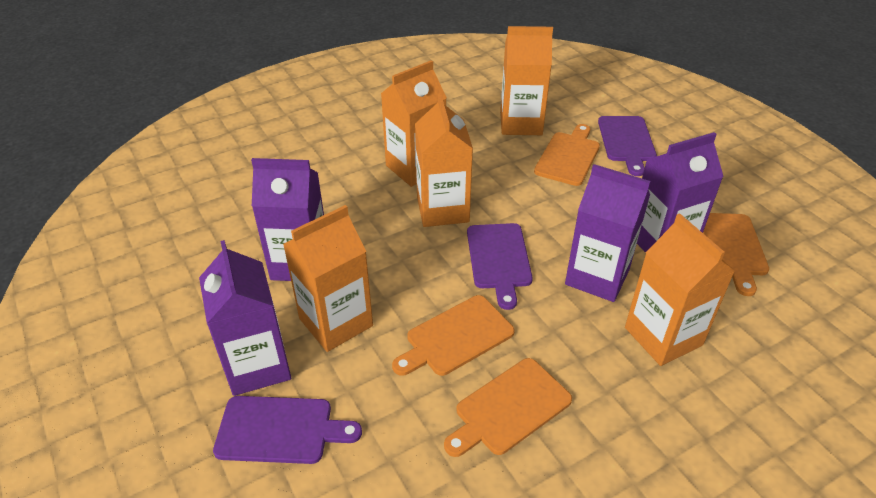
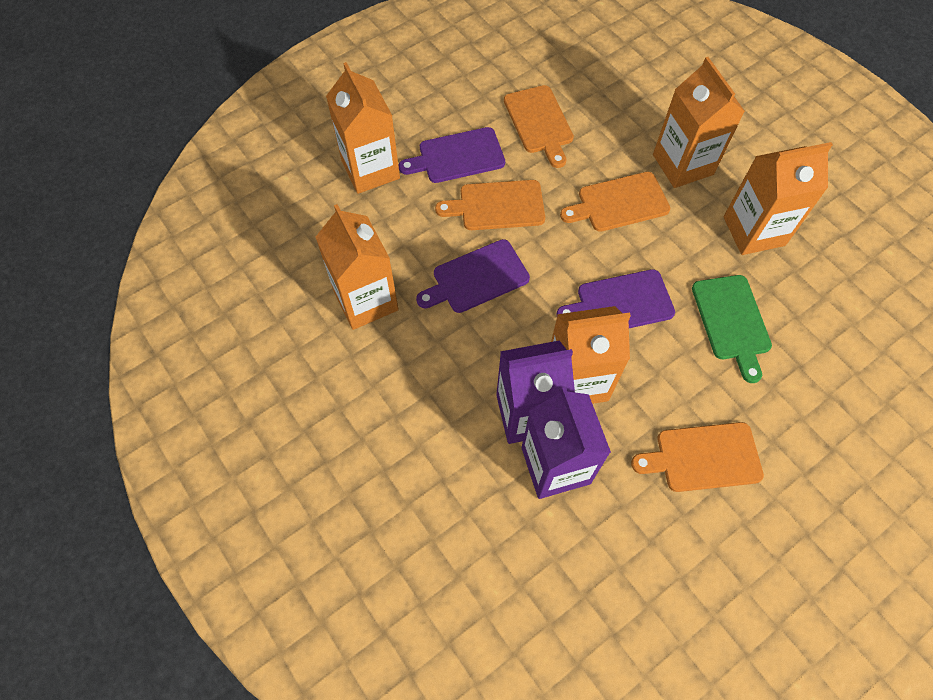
green cutting board: none = 0 -> [692,275,772,383] = 1
purple carton: [199,240,291,396] [251,158,324,281] [565,164,651,302] [637,132,724,253] = 4 -> [496,341,575,444] [521,387,611,499] = 2

